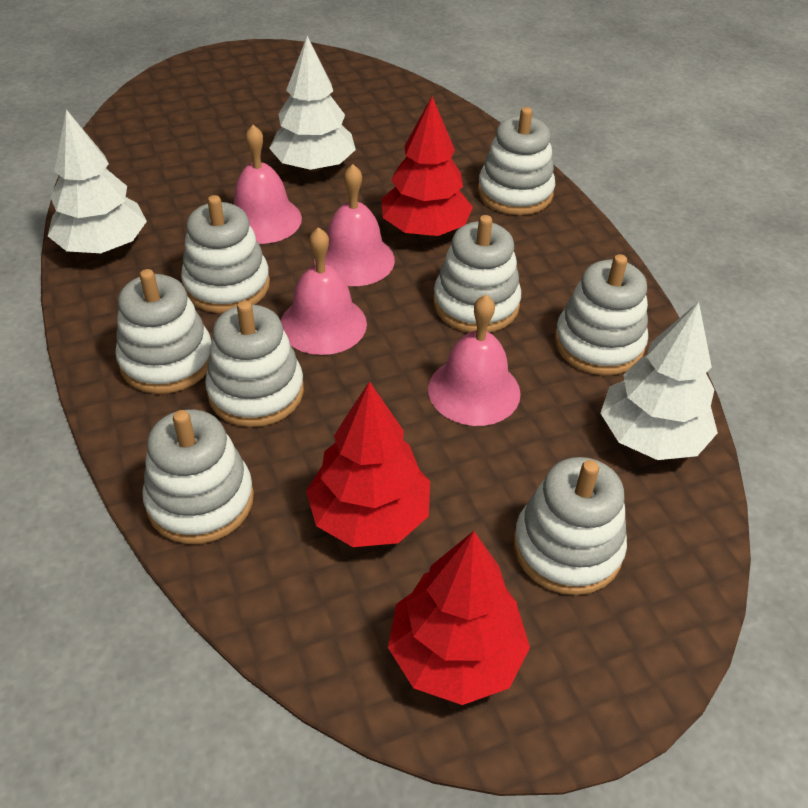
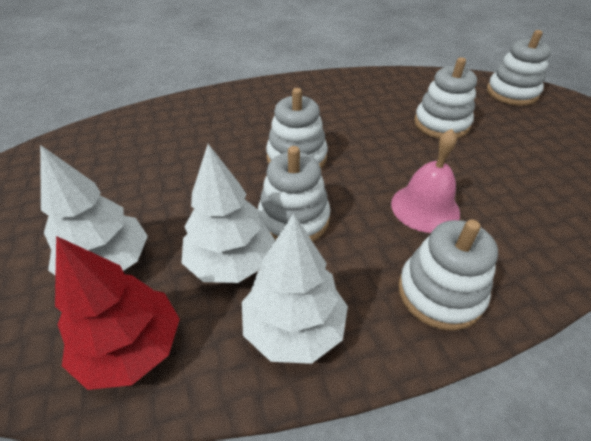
pink bell: [233,125,302,244] [281,227,367,355] [314,164,395,286] [428,295,521,426] = 4 -> [391,129,460,233] = 1
red tree: [306,381,430,547] [381,96,473,236] [388,531,530,705] = 3 -> [55,236,180,390] = 1
white stacking toy: [115,269,212,394] [142,410,254,544] [181,195,270,313] [205,301,304,427] [433,215,521,332] [478,107,555,215] [514,457,627,595] [555,254,648,375] = 8 -> [258,146,330,242] [266,88,328,168] [398,220,498,331] [414,57,477,139] [487,30,551,106] = 5

